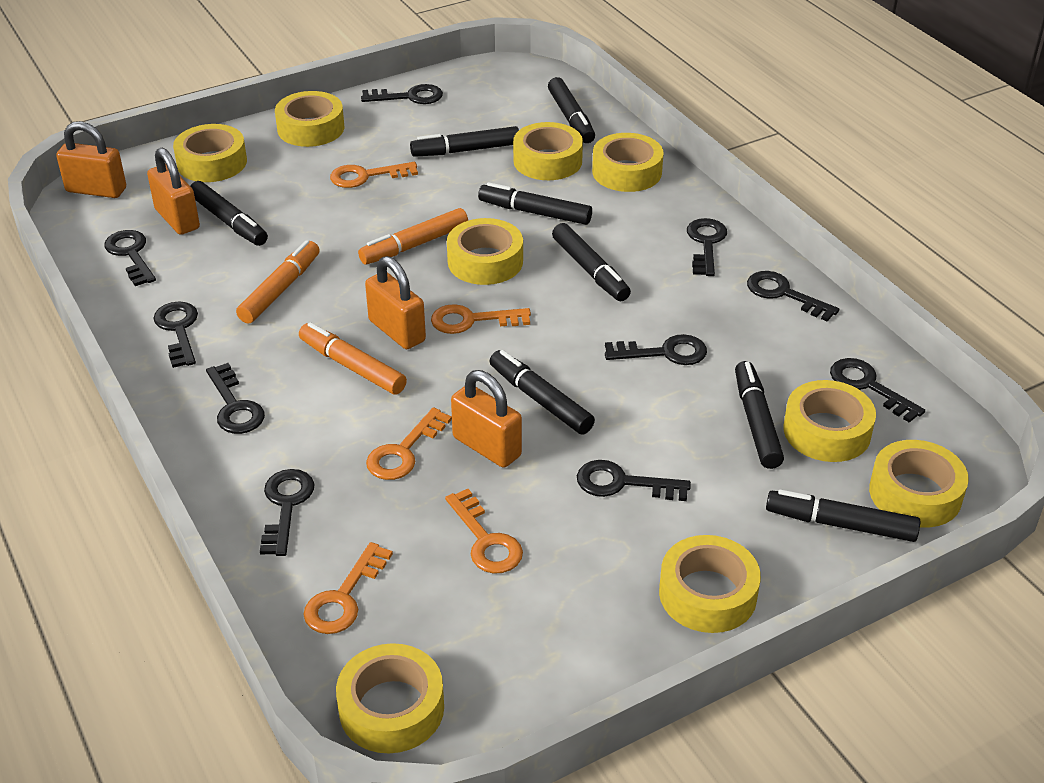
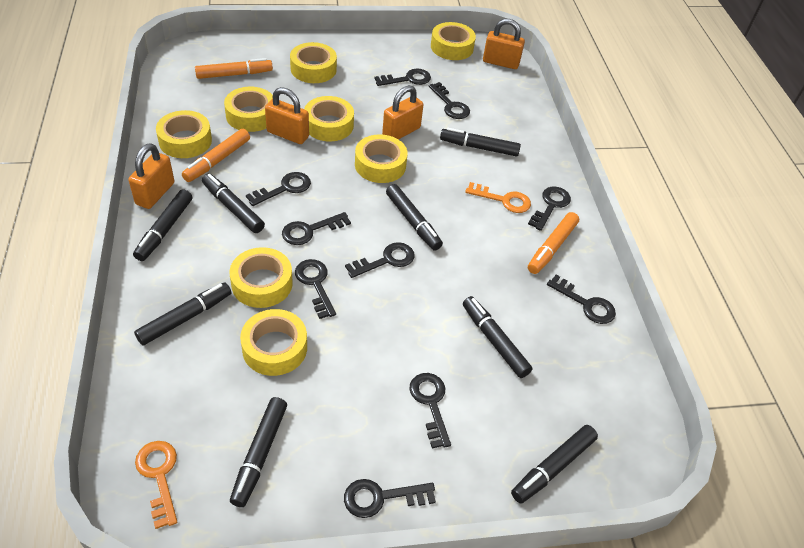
orange key: [303,542,393,634] [330,162,418,188] [366,407,452,480] [431,304,531,334] [445,489,523,574] = 5 -> [135,441,177,529] [465,182,531,213] = 2
yellow tape: [173,124,247,182] [275,91,344,147] [336,643,444,753] [447,218,523,285] [513,122,583,180] [592,133,664,192] [659,535,761,633] [784,380,876,462] [869,440,969,528] = 9 -> [156,110,212,158] [224,87,273,132] [229,247,293,308] [240,309,307,376] [290,42,337,83] [304,96,354,141] [355,134,408,183] [431,22,476,60] = 8

